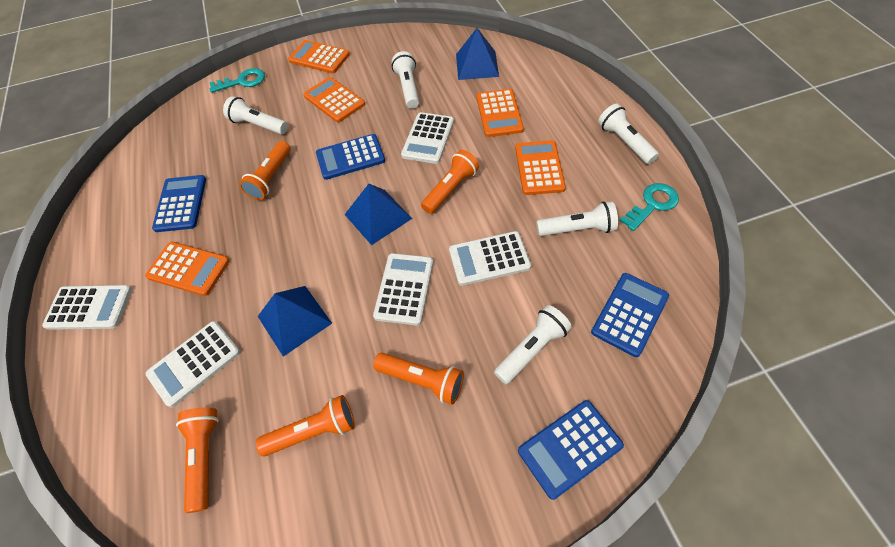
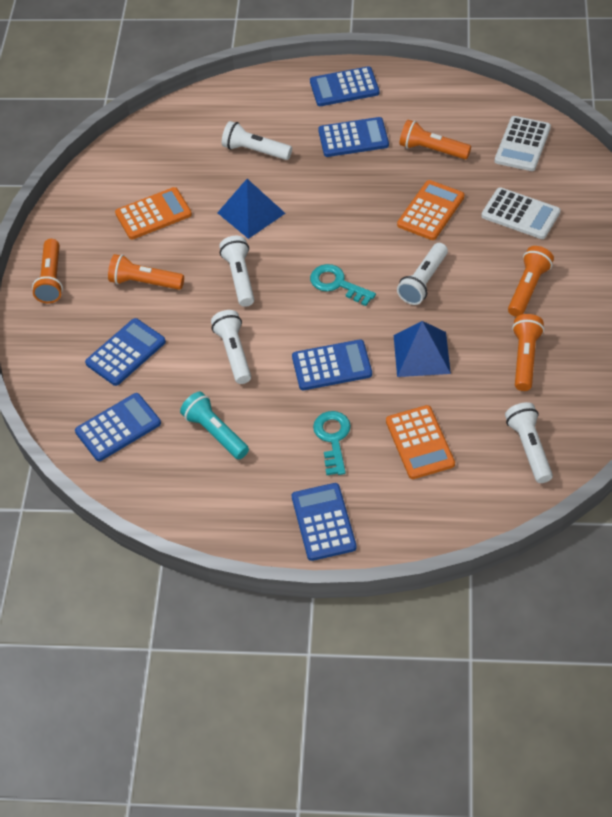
blue calculator: [152,175,206,232] [316,134,385,180] [518,400,624,500] [591,273,669,357] = 4 -> [75,393,161,461] [85,318,166,386] [292,339,372,390] [292,483,357,561] [310,66,380,106] [318,117,389,157] = 6
blue pyramid: [258,286,332,356] [344,184,412,245] [456,28,499,80] = 3 -> [217,179,286,239] [394,321,451,377] = 2
orange calculator: [145,242,230,296] [288,40,350,74] [303,77,365,123] [477,89,524,137] [515,140,566,195] = 5 -> [115,187,192,240] [386,405,455,479] [397,180,464,240] = 3
turquoise flashlight: none = 0 -> [180,392,249,459] = 1
white calculator: [42,285,132,330] [146,321,240,408] [373,253,433,326] [401,112,454,164] [449,231,531,286] = 5 -> [481,187,561,239] [495,116,551,171] = 2

